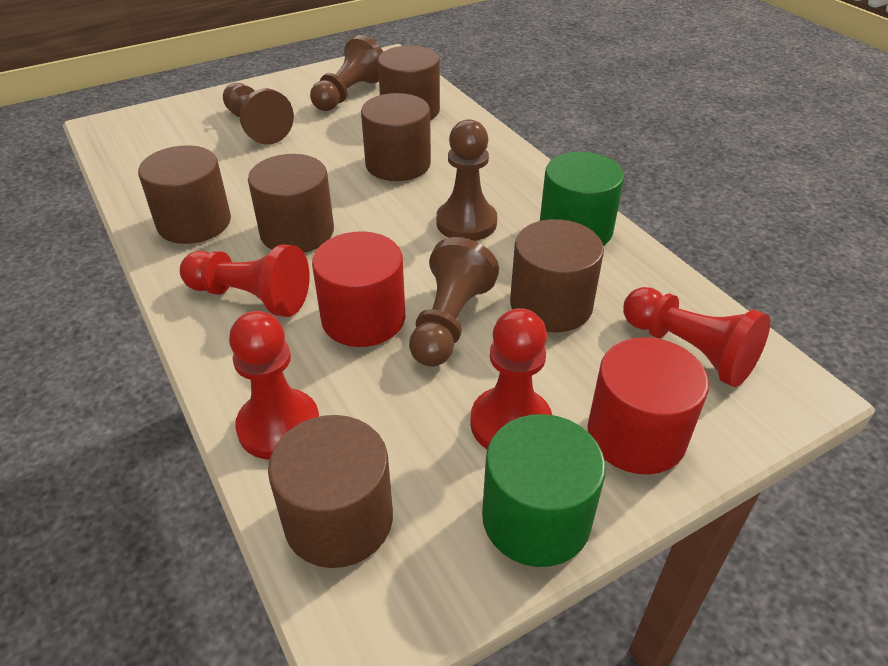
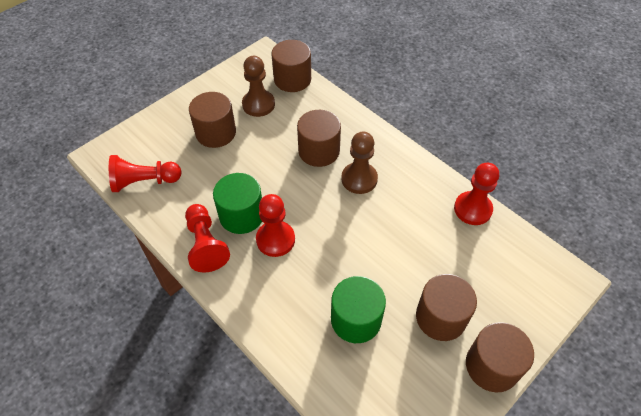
brown cylinder: [138,145,231,244] [248,154,334,252] [268,415,393,568] [361,93,431,181] [378,46,440,120] [510,219,604,332] = 6 -> [189,92,236,148] [271,40,311,92] [297,110,341,167] [416,274,477,341] [466,322,534,393] = 5
brown pawn: [223,83,294,145] [310,35,383,111] [409,237,499,367] [436,119,497,241] = 4 -> [242,56,275,117] [341,132,378,194] = 2
red cylinder: [312,231,405,347] [587,337,709,474] = 2 -> none = 0

